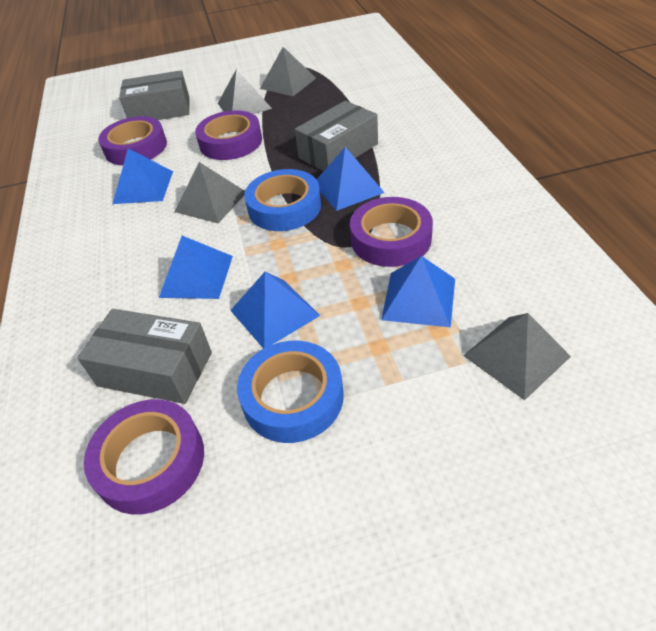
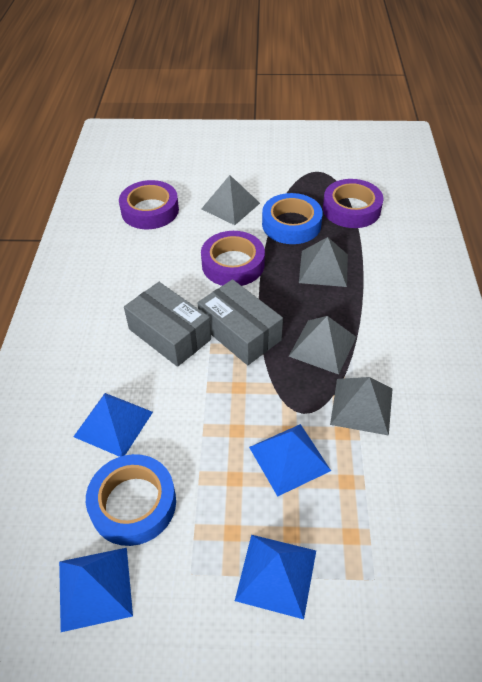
blue pyramid: [113,148,173,204] [159,236,233,299] [230,272,320,349] [317,147,385,211] [381,256,455,327] = 5 -> [59,548,133,632] [73,393,153,457] [235,535,316,619] [249,424,331,497] = 4
grey box: [77,309,212,404] [119,70,190,120] [295,101,378,171] = 3 -> [124,282,211,367] [197,279,283,365] = 2
purple tape: [84,399,204,515] [98,116,167,165] [195,110,262,160] [350,197,433,267] = 4 -> [119,180,179,229] [201,231,265,286] [323,179,384,228] = 3

